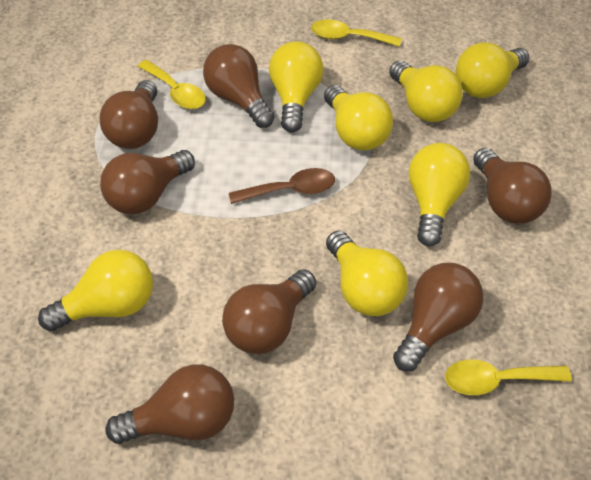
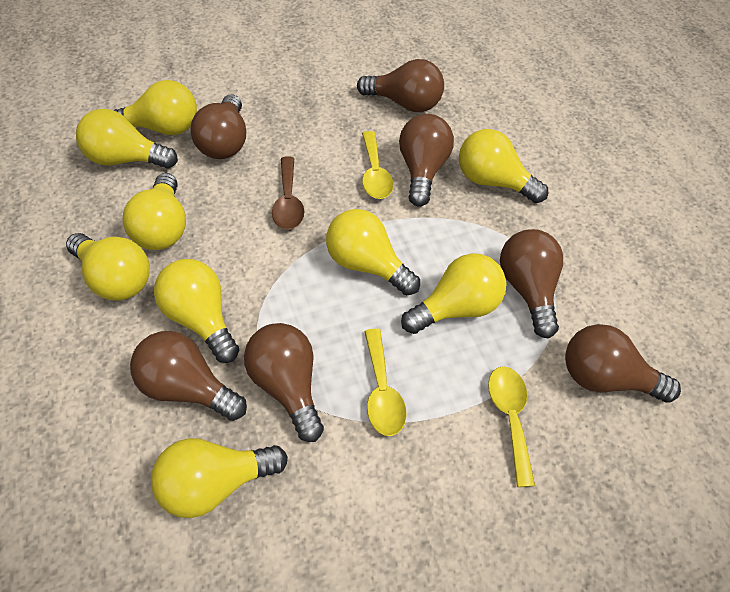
yellow light bulb: [38,250,153,331] [269,41,323,132] [324,85,393,150] [326,230,408,316] [389,61,463,122] [409,143,470,246] [456,42,530,98] = 7 -> [66,233,150,301] [76,109,178,169] [113,80,197,135] [122,173,186,250] [151,438,288,518] [154,259,239,363] [326,209,420,295] [401,253,506,334] [459,129,548,203] = 9

